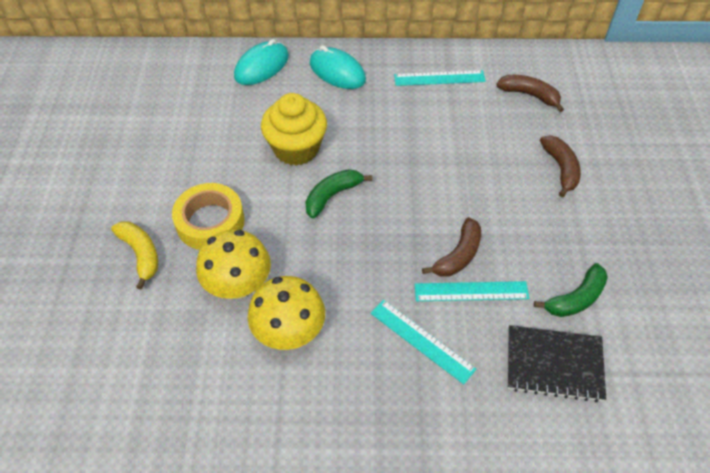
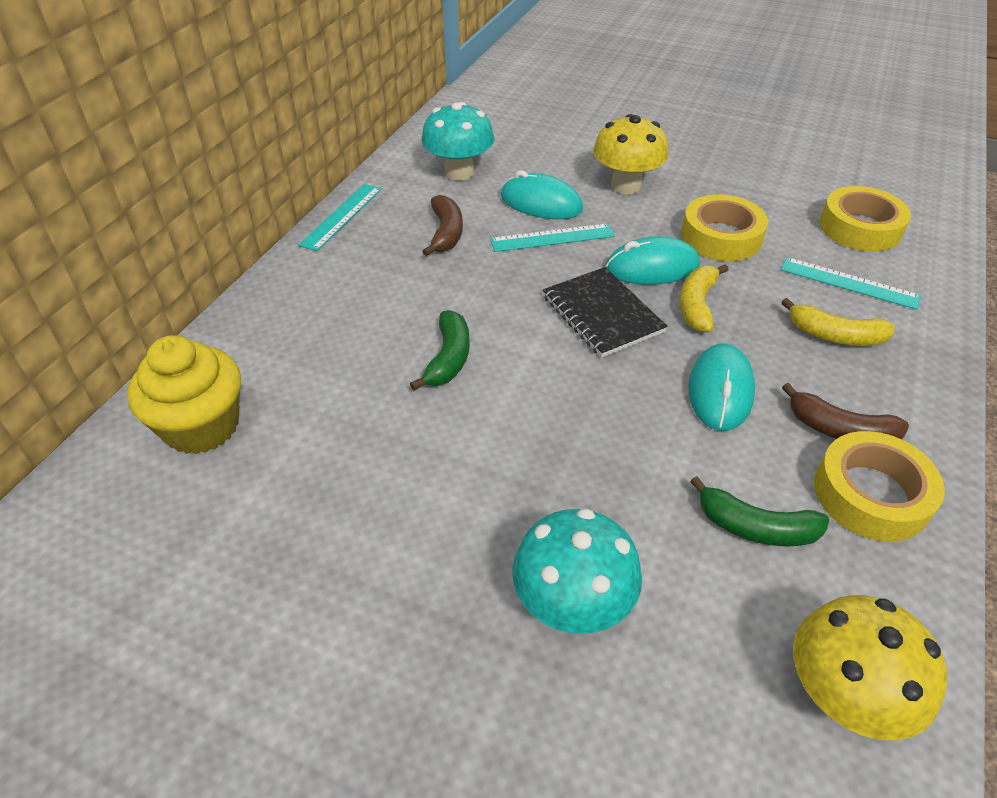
brown banana: [422,217,481,277] [496,75,564,112] [540,135,581,197] = 3 -> [422,195,463,256] [782,383,909,439] = 2
turquoise mouse: [234,39,289,85] [310,45,366,89] = 2 -> [501,171,583,219] [606,236,700,285] [688,344,755,431] = 3
turquoise mushroom: none = 0 -> [422,102,494,181] [512,508,642,634] = 2
yellow banana: [111,221,158,290] = 1 -> [680,264,728,332] [781,298,895,346] = 2
yellow tape: [172,183,245,250] = 1 -> [681,194,768,261] [814,431,945,542] [820,186,911,252] = 3

